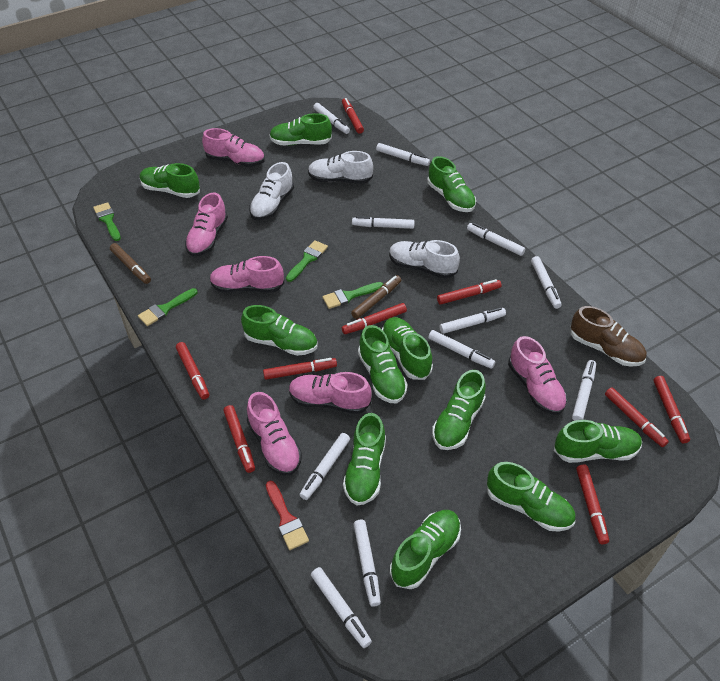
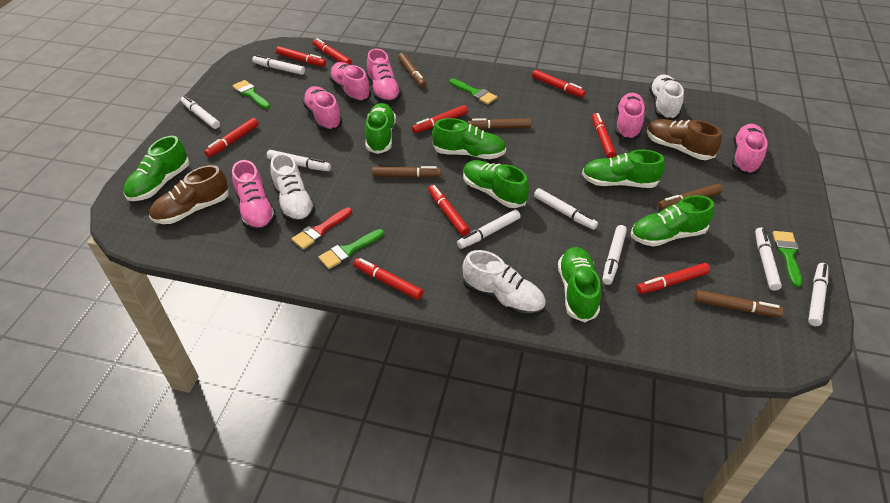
brown marker: [110,243,151,284] [351,275,401,319] = 2 -> [372,166,441,178] [398,53,426,88] [467,118,531,129] [657,184,723,210] [694,290,784,317] = 5
brown shoe: [571,306,646,367] = 1 -> [149,165,229,224] [647,119,722,160] = 2
green shoe: [140,163,200,198] [241,305,318,356] [269,113,332,145] [343,413,386,505] [358,325,408,404] [382,317,433,380] [390,510,461,589] [427,156,476,212] [432,370,486,450] [487,462,575,532] [554,420,642,463] = 11 -> [124,136,189,201] [365,103,396,154] [432,118,506,159] [463,160,529,208] [558,247,601,322] [582,150,665,188] [631,195,714,247] = 7
white marker: [300,433,350,500] [311,567,372,648] [313,103,350,134] [352,216,415,229] [354,519,381,607] [376,143,430,166] [428,330,495,369] [440,307,506,334] [467,223,525,256] [531,256,562,309] [572,360,596,421] = 11 -> [181,95,220,129] [252,55,305,75] [267,150,331,171] [457,210,521,249] [534,188,598,230] [602,225,627,285] [755,227,782,291] [808,263,828,326] = 8

